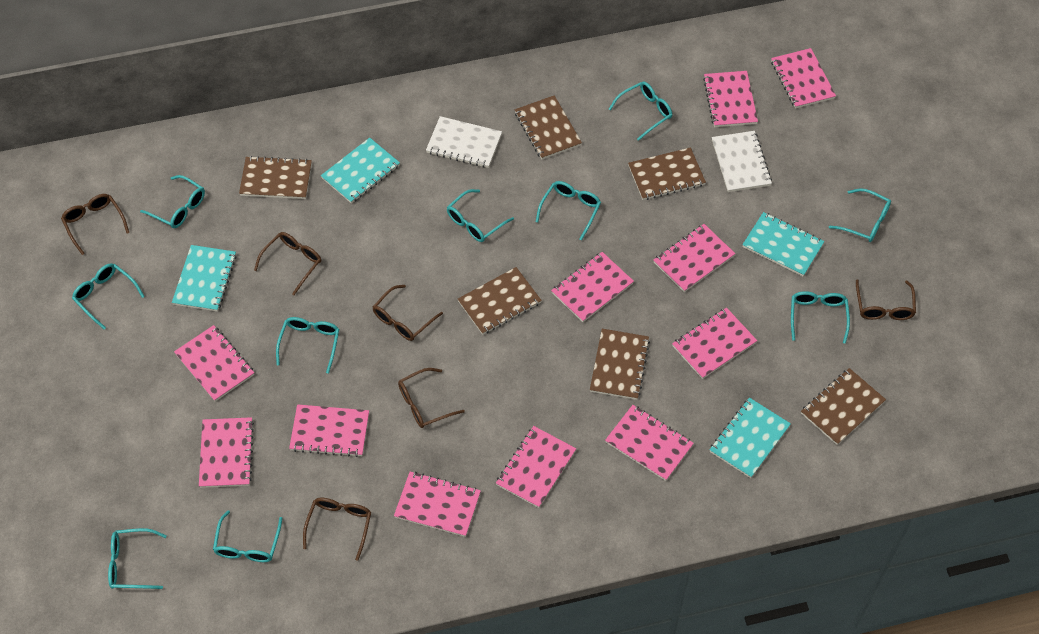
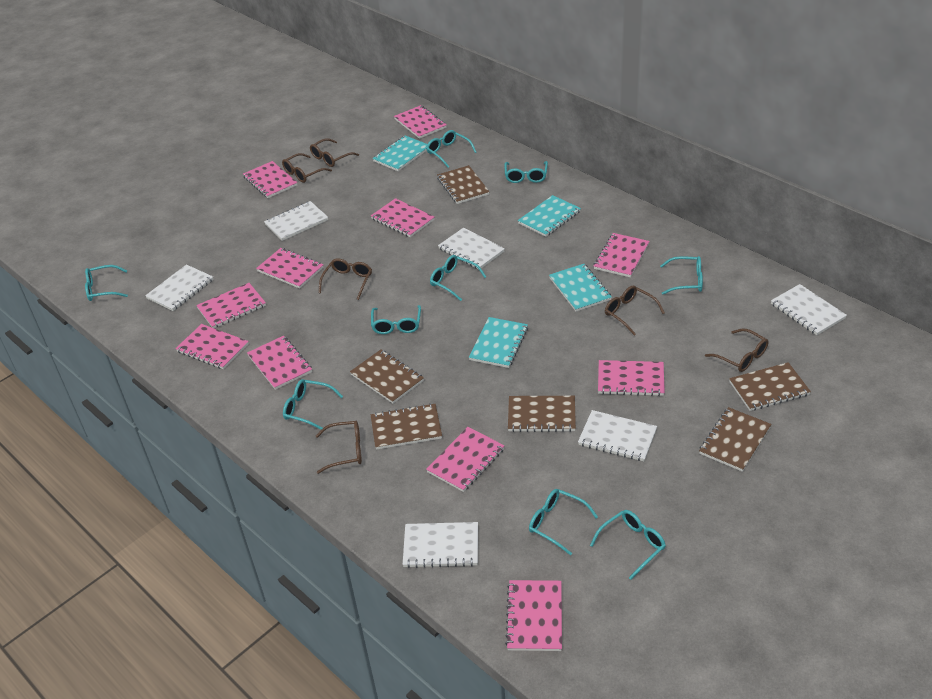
turquoise glasses: [72,263,145,329] [108,528,167,589] [140,175,205,228] [213,510,283,562] [276,317,339,373] [447,189,514,242] [536,181,601,240] [609,81,672,141] [791,291,850,344] [829,188,891,242] = 10 -> [85,265,128,301] [283,379,343,430] [371,305,421,334] [426,130,476,168] [430,255,486,301] [504,161,548,183] [529,489,598,556] [590,510,666,580] [660,256,703,295] = 9
white notebook: [426,116,502,168] [712,131,772,192] = 2 -> [145,264,214,311] [264,201,328,241] [403,522,478,568] [438,228,505,270] [578,410,657,461] [771,284,847,335] = 6

